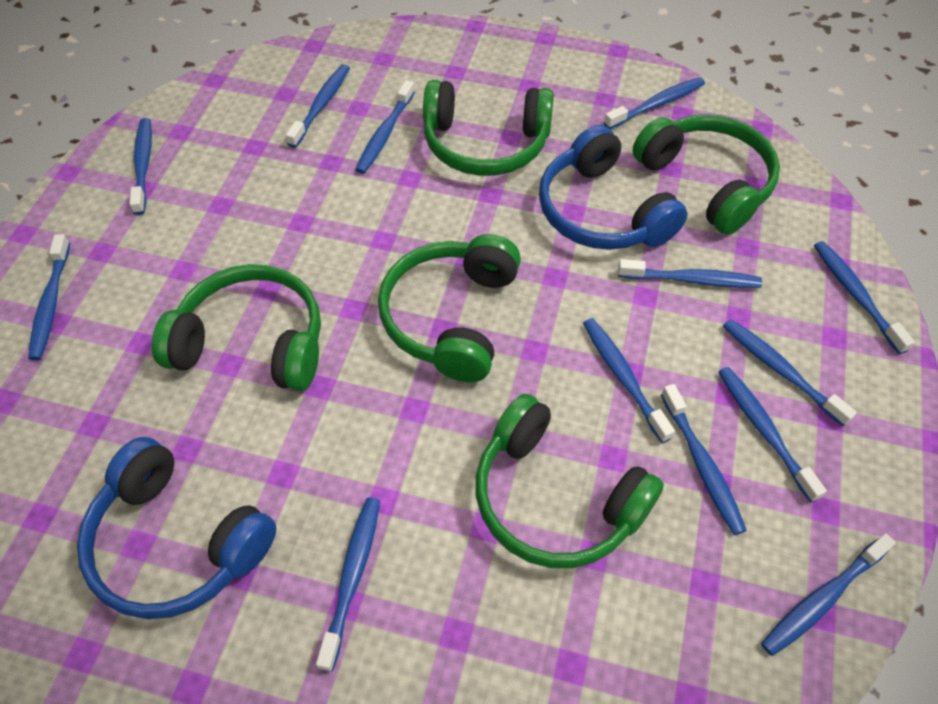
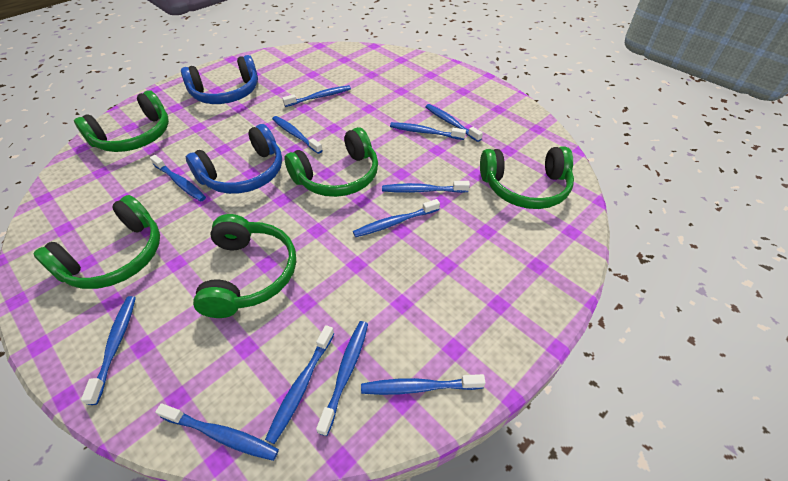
blue toothbrush: [28,234,70,360] [129,118,152,215] [285,64,350,148] [316,497,380,672] [355,80,415,174] [583,318,675,443] [604,77,705,129] [618,259,762,288] [661,384,747,535] [718,367,827,502] [723,319,857,426] [761,533,896,656] [814,241,915,354] = 13 -> [81,296,136,405] [150,155,206,202] [155,403,279,461] [265,325,334,444] [272,116,323,154] [282,85,351,107] [316,321,368,436] [353,199,440,237] [361,374,486,395] [382,181,470,193] [390,122,466,140] [425,104,483,142] = 12

